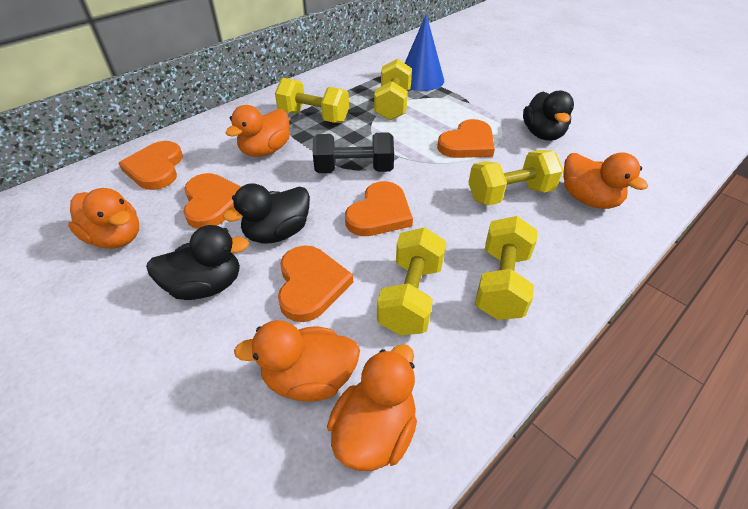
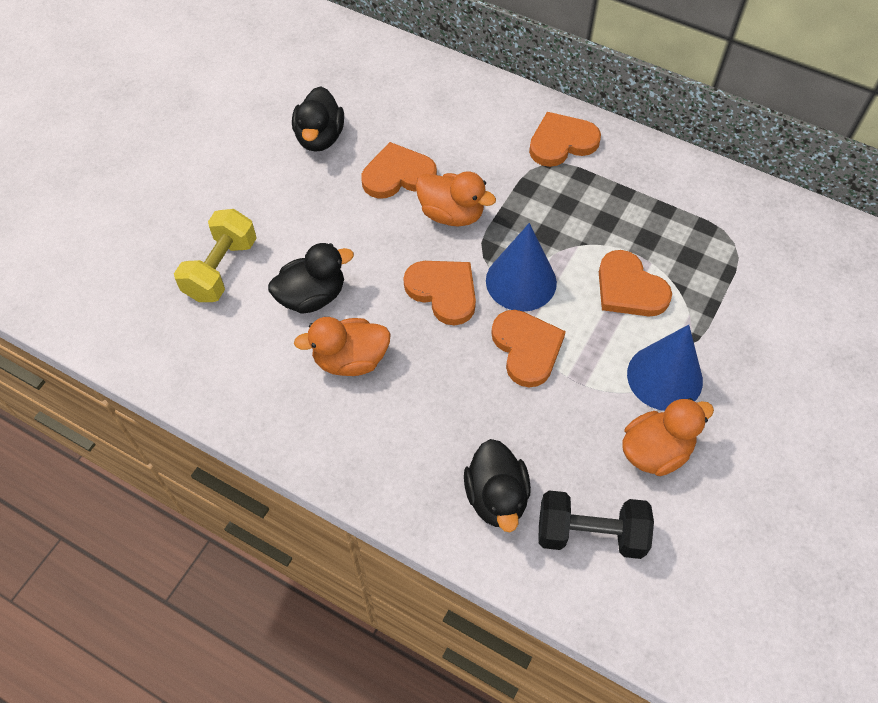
blue cone: [405,14,444,91] = 1 -> [486,223,557,312] [627,325,703,411] = 2
orange duck: [68,188,139,249] [226,105,290,157] [234,320,360,402] [327,344,417,471] [563,152,648,209] = 5 -> [294,317,391,376] [416,172,496,226] [622,398,714,476] = 3
yellow dumbbell: [275,78,349,123] [374,59,412,120] [377,227,446,335] [468,150,563,205] [475,216,538,320] = 5 -> [174,209,257,302] = 1

